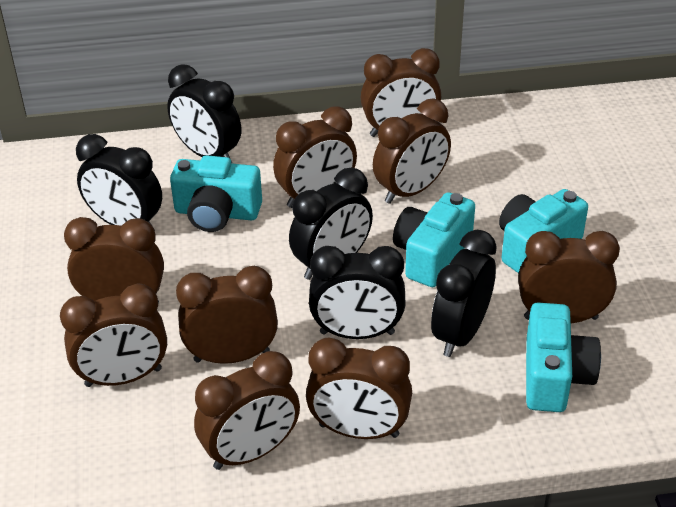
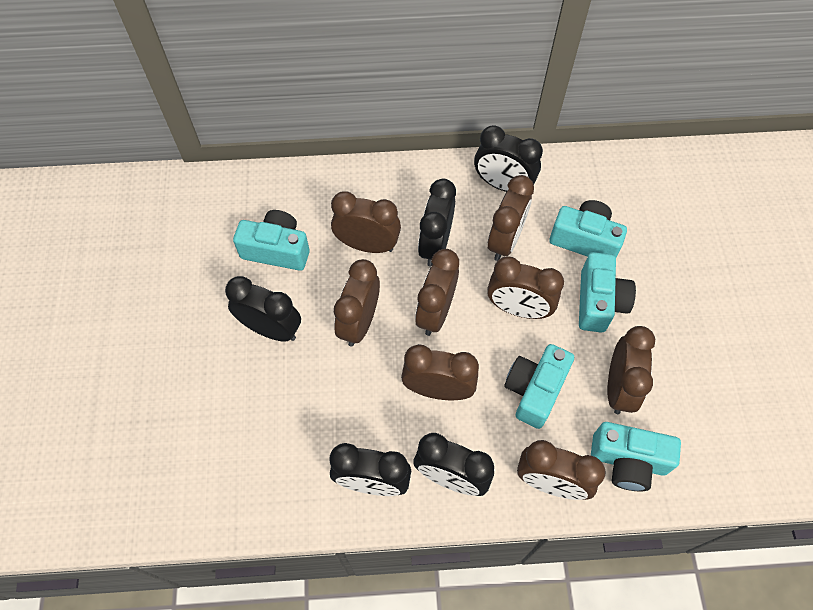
brown clock: [60,283,167,387] [64,217,164,303] [176,266,278,364] [194,351,300,470] [273,106,357,208] [306,338,412,439] [361,48,441,137] [373,99,451,204] [518,231,620,323] = 9 -> [331,191,401,253] [334,259,380,347] [401,344,479,400] [415,249,459,336] [487,175,534,261] [487,256,564,319] [517,440,606,500] [608,326,655,414] = 8
turquoise camera: [170,155,262,232] [393,192,475,287] [499,189,588,273] [526,303,601,412] = 4 -> [233,210,310,271] [504,344,574,429] [549,200,627,258] [579,252,636,333] [591,422,681,492] = 5

